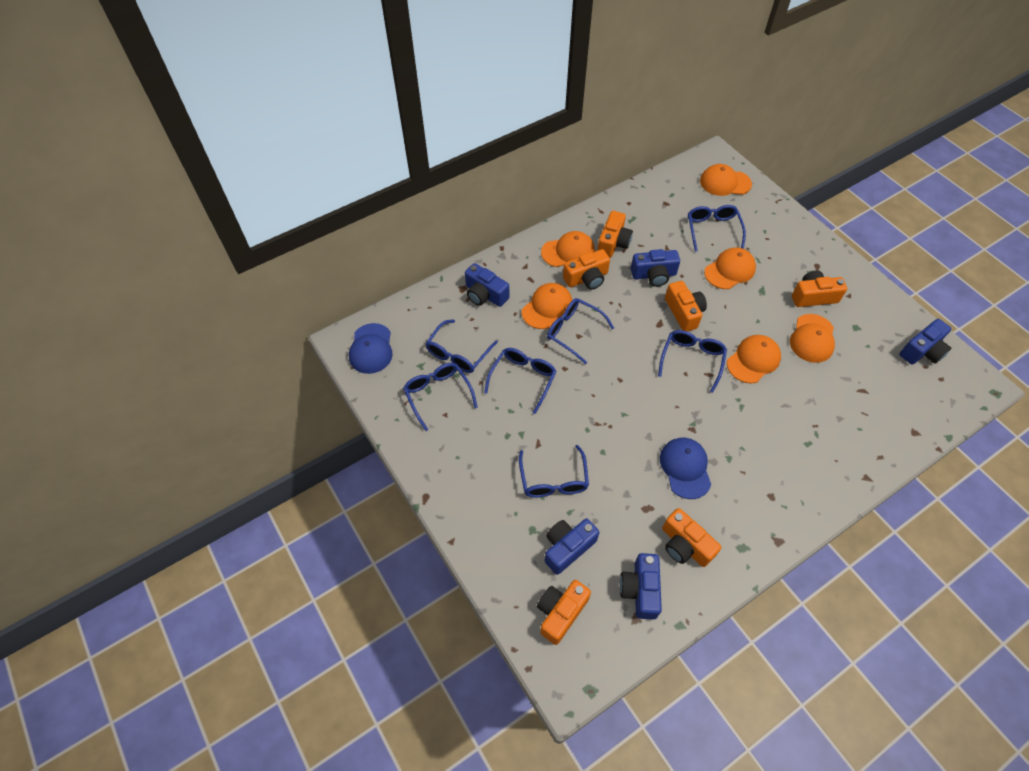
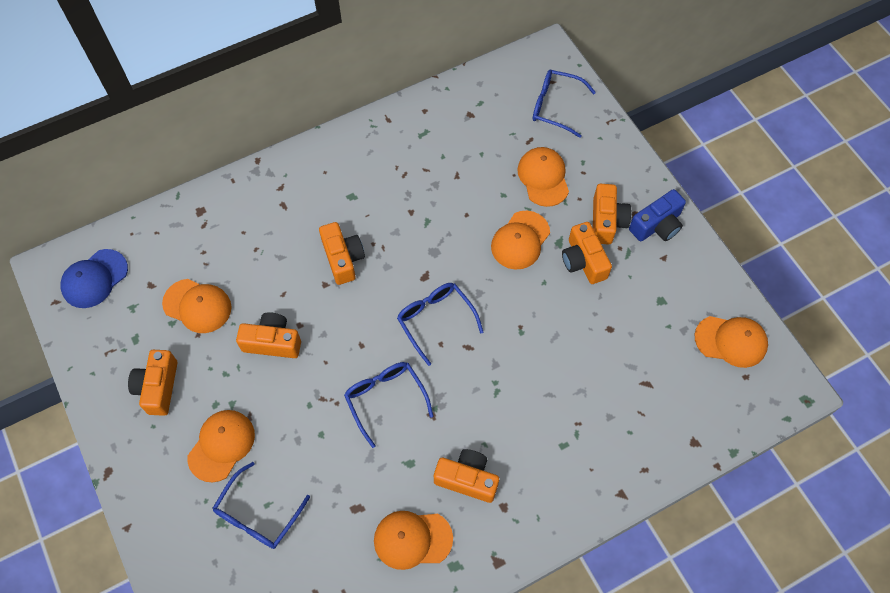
blue camera: [465,263,509,307] [545,518,599,575] [619,553,662,620] [631,249,680,287] [899,319,951,365] = 5 -> [629,189,686,241] = 1
blue cap: [349,323,393,374] [660,438,711,499] = 2 -> [60,249,128,308] = 1
blue glasses: [403,363,478,431] [425,319,498,373] [484,348,557,414] [519,445,589,498] [547,298,614,364] [658,330,727,393] [688,205,746,252] = 7 -> [212,462,310,549] [344,362,433,448] [397,283,483,366] [533,70,596,138] = 4

